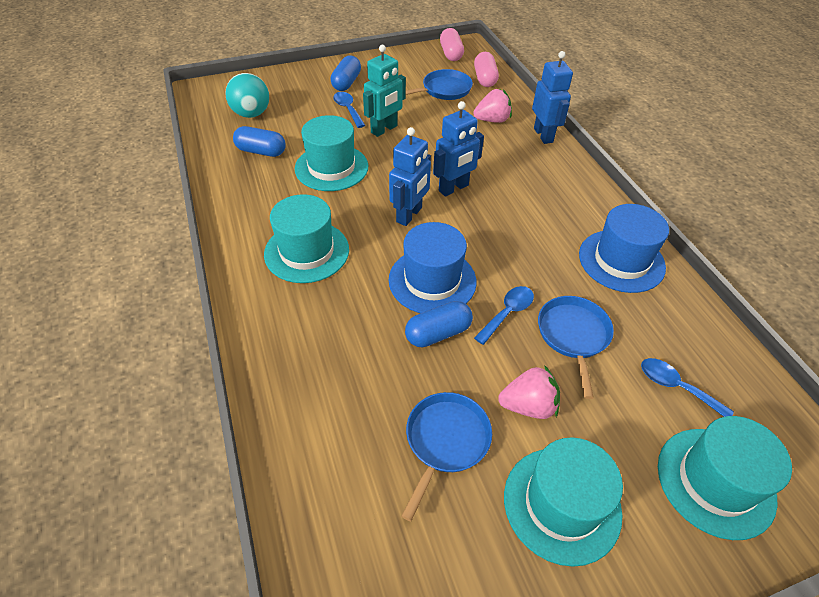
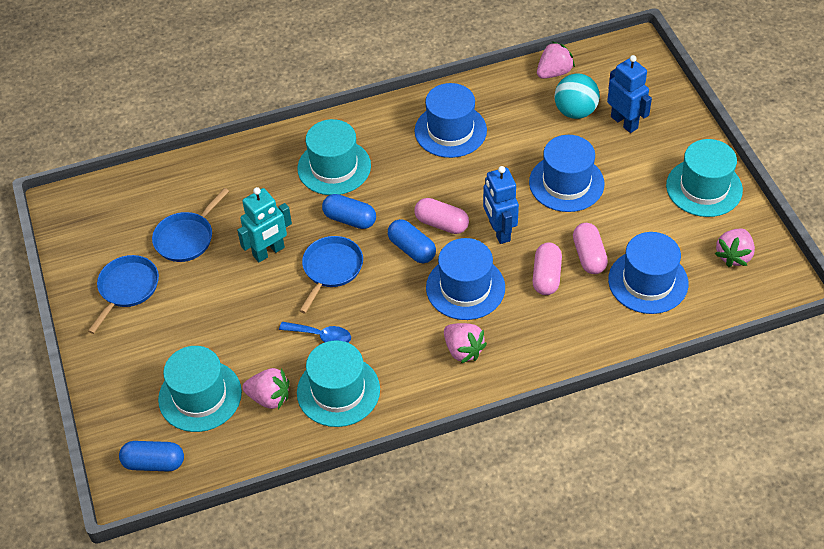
blue hat: [389,222,477,313] [579,204,669,293] = 2 -> [415,83,487,158] [426,238,505,320] [529,135,604,212] [608,232,689,314] = 4
blue robot: [389,127,431,226] [433,101,484,197] [532,51,573,144] = 3 -> [483,166,519,244] [607,55,652,133] = 2
blue spoon: [333,92,365,128] [474,286,534,345] [641,358,734,417] = 3 -> [279,322,351,343] = 1
pink capsule: [440,28,464,61] [474,52,499,87] = 2 -> [415,198,469,234] [532,242,562,295] [573,223,608,274] = 3
pink strawberry: [473,89,512,123] [498,365,560,419] = 2 -> [243,368,289,409] [444,323,487,363] [537,41,575,79] [715,229,755,267] = 4

